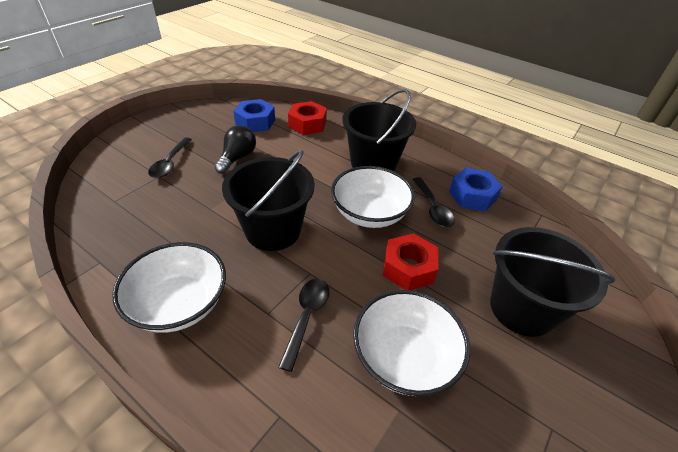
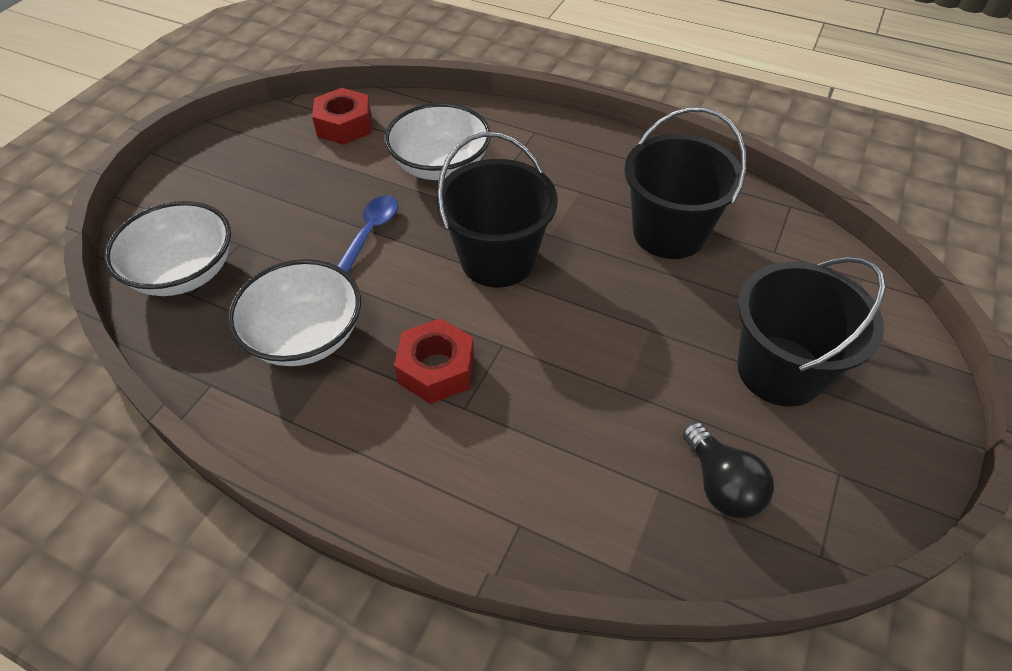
black spoon: [148,137,192,178] [278,279,329,372] [413,177,455,227] = 3 -> none = 0
blue nut: [233,99,275,132] [449,168,503,212] = 2 -> none = 0
blue spoon: none = 0 -> [337,195,398,273] = 1

